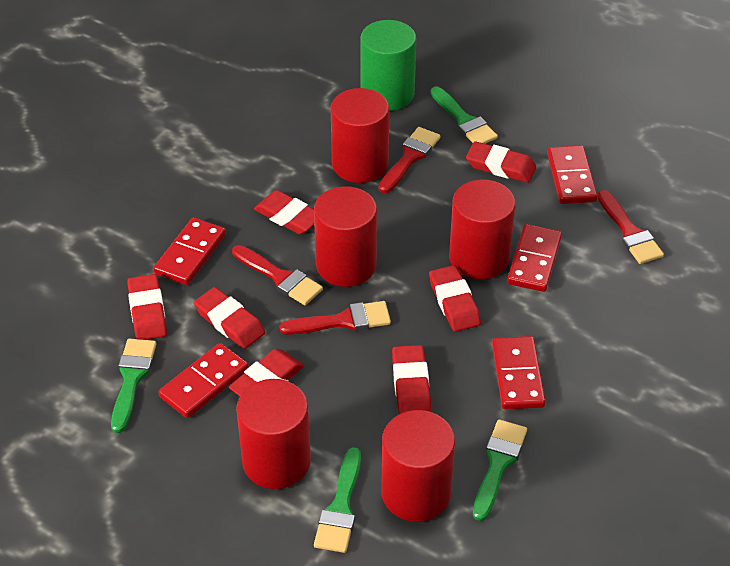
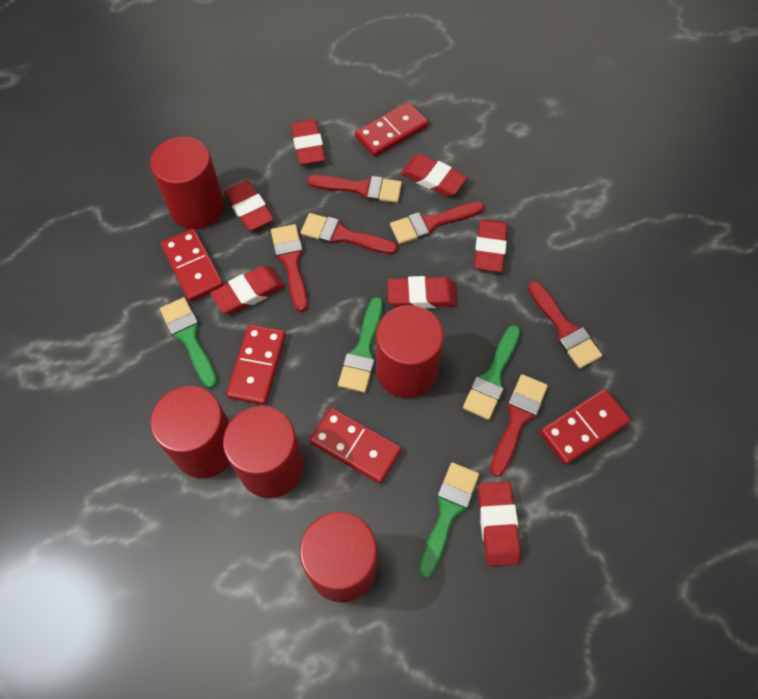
green cylinder: [360,20,416,111] = 1 -> none = 0
red brush: [232,245,323,305] [279,301,391,335] [379,127,441,193] [597,190,664,264] = 4 -> [271,224,308,312] [301,213,398,254] [307,175,402,203] [390,202,484,244] [490,374,548,477] [528,281,602,369] = 6

